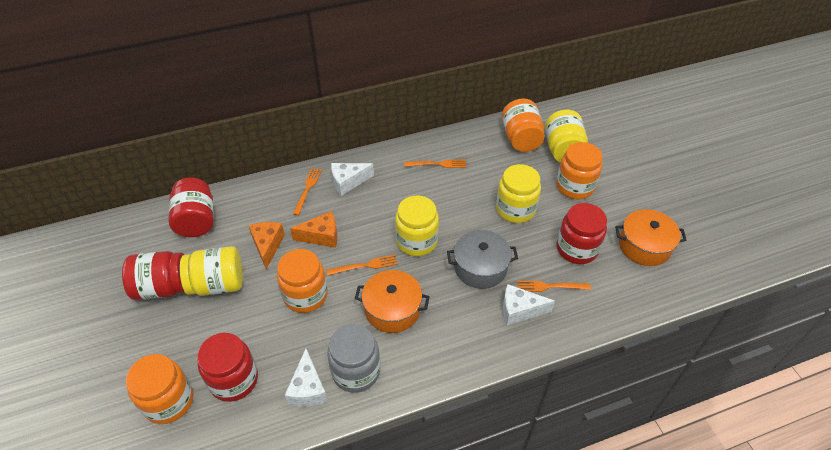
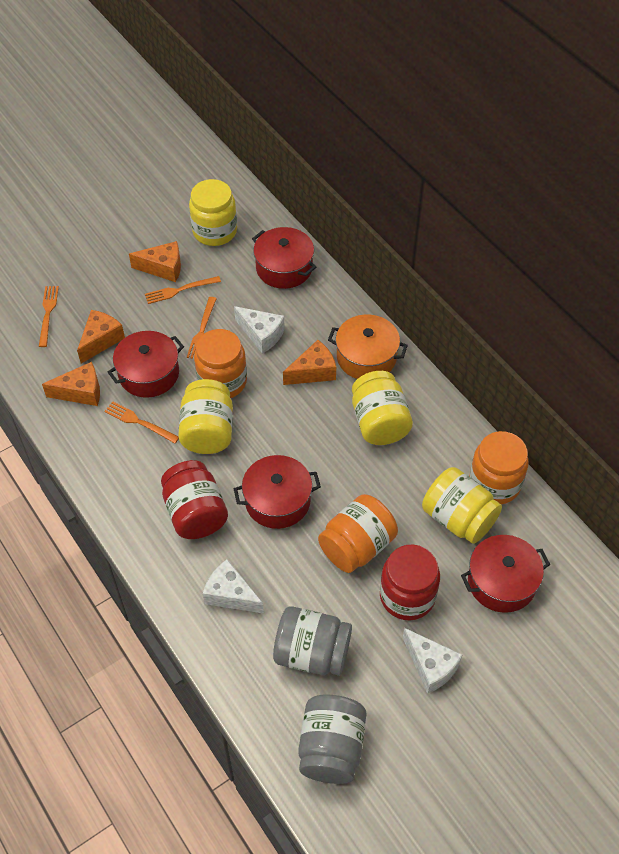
grey jar: [327,324,380,393] = 1 -> [273,606,352,676] [298,695,366,784] = 2
grey pot: [447,230,518,289] = 1 -> none = 0
orange cheese: [249,222,285,269] [290,211,337,248] = 2 -> [42,362,100,406] [77,310,125,363] [129,241,181,282] [283,340,336,385] = 4
orange jar: [126,354,193,424] [277,249,328,313] [502,99,545,152] [556,142,603,199] = 4 -> [194,329,247,398] [318,494,398,573] [469,431,529,504] = 3
orange pot: [355,270,430,333] [615,209,687,266] = 2 -> [328,315,408,379] = 1
red jar: [122,251,184,300] [168,178,214,237] [197,333,258,402] [557,203,607,264] = 4 -> [161,460,228,539] [380,545,440,621] = 2
red pot: none = 0 -> [108,331,184,398] [234,455,321,529] [252,227,316,289] [461,535,551,613] = 4

